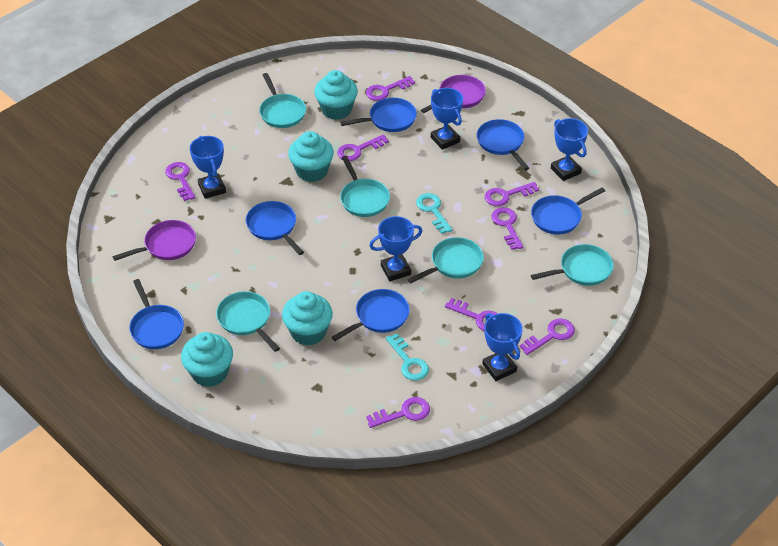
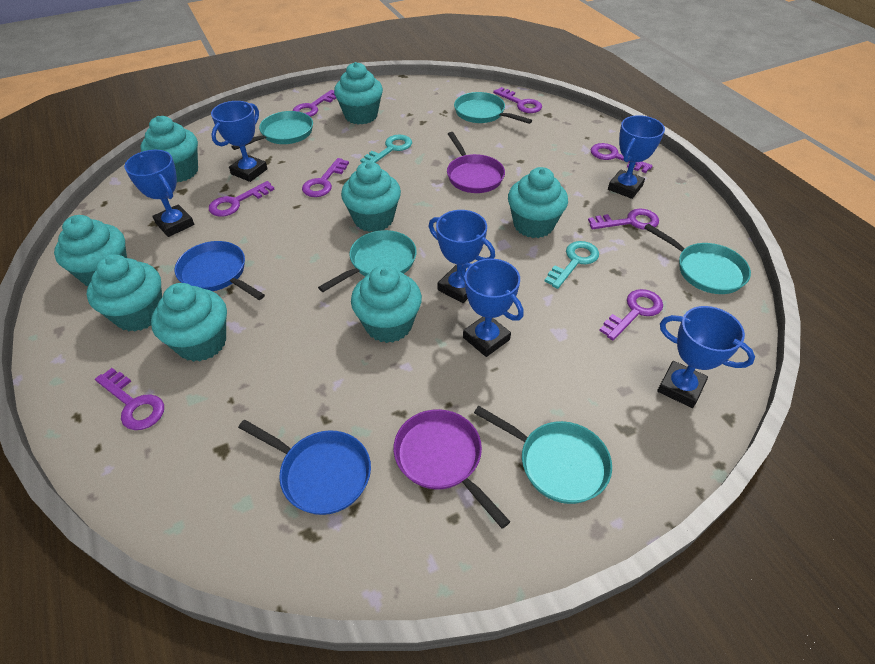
blue pan: [129,279,184,349] [246,201,304,255] [332,289,410,341] [340,98,417,132] [477,119,529,170] [531,187,605,235] = 6 -> [175,241,265,300] [238,420,371,515] = 2
blue trophy: [190,136,226,199] [369,216,422,281] [431,88,463,150] [482,313,523,381] [551,118,588,181] = 5 -> [124,150,194,237] [211,101,268,182] [429,210,495,303] [461,258,524,357] [608,115,665,199] [657,306,755,408] = 6
turquoise cupcake: [181,332,233,387] [282,291,333,346] [288,131,334,182] [314,70,358,120] = 4 -> [54,215,127,286] [87,254,162,332] [140,116,198,182] [151,283,227,362] [334,62,383,124] [341,161,401,232] [351,265,422,343] [508,167,568,238] = 8

